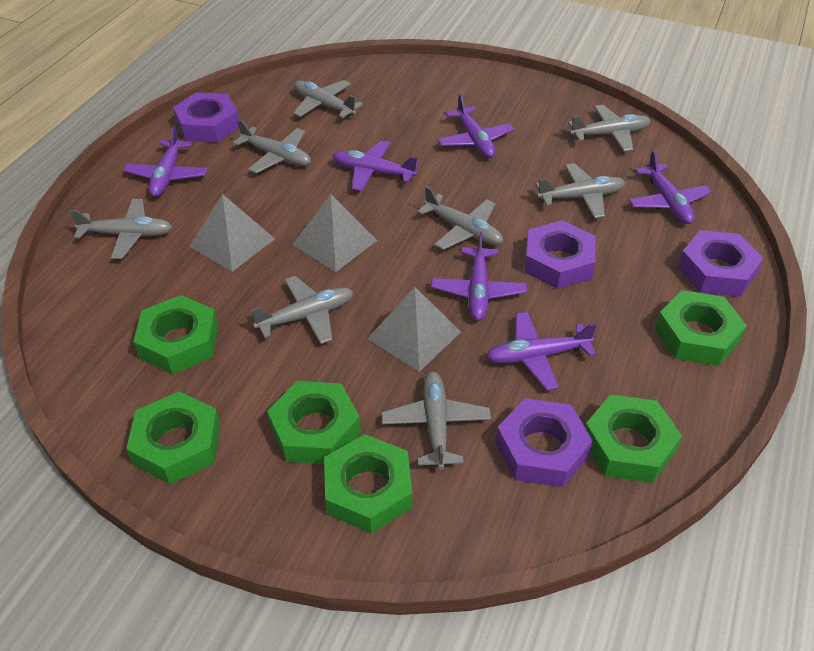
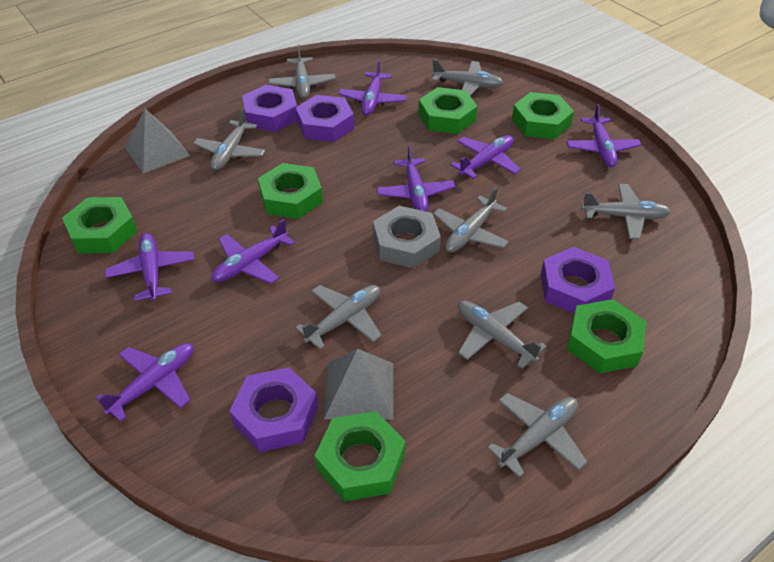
grey nut: none = 0 -> [373,206,441,268] = 1
grey pyramid: [189,194,275,272] [292,194,378,272] [367,287,461,372] = 3 -> [125,109,190,173] [324,349,393,420] = 2
purple plane: [123,125,208,197] [332,140,419,191] [431,232,527,320] [437,94,514,158] [486,312,597,390] [629,150,712,224] = 6 -> [96,343,194,422] [105,233,195,301] [211,219,295,284] [338,60,407,116] [377,145,455,212] [451,135,521,179] [566,104,641,167] = 7

